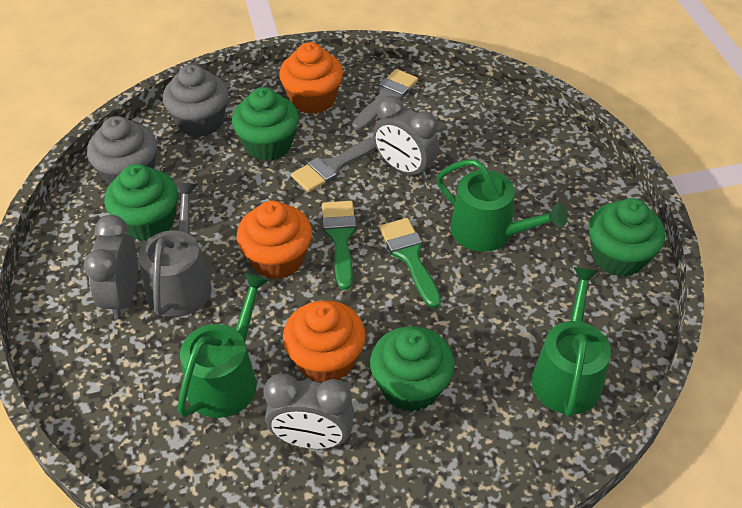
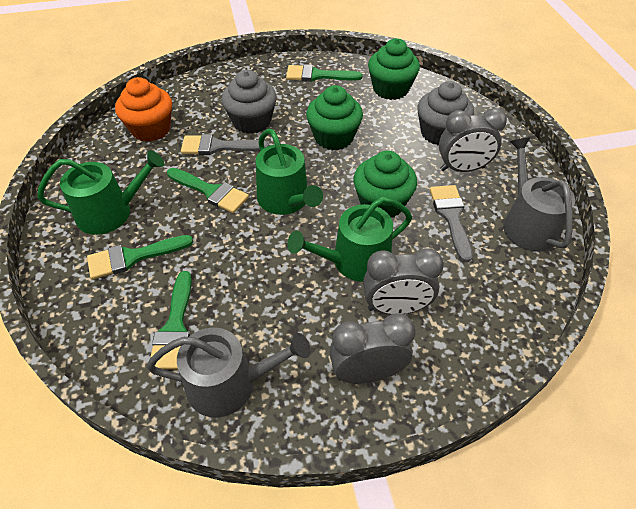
green brush: [322,201,356,290] [379,218,441,308] = 2 -> [87,235,193,280] [150,271,192,369] [167,168,249,213] [286,64,363,82] = 4
green cupcake: [104,164,178,241] [232,87,299,161] [370,326,455,412] [589,198,665,277] = 4 -> [306,85,363,150] [353,150,417,218] [368,38,420,100] = 3
grey watering can: [139,182,212,317] = 1 -> [147,328,311,418] [503,137,575,252] = 2
orange cupcake: [237,201,312,279] [279,42,343,114] [283,300,366,383] = 3 -> [115,77,172,142] = 1

